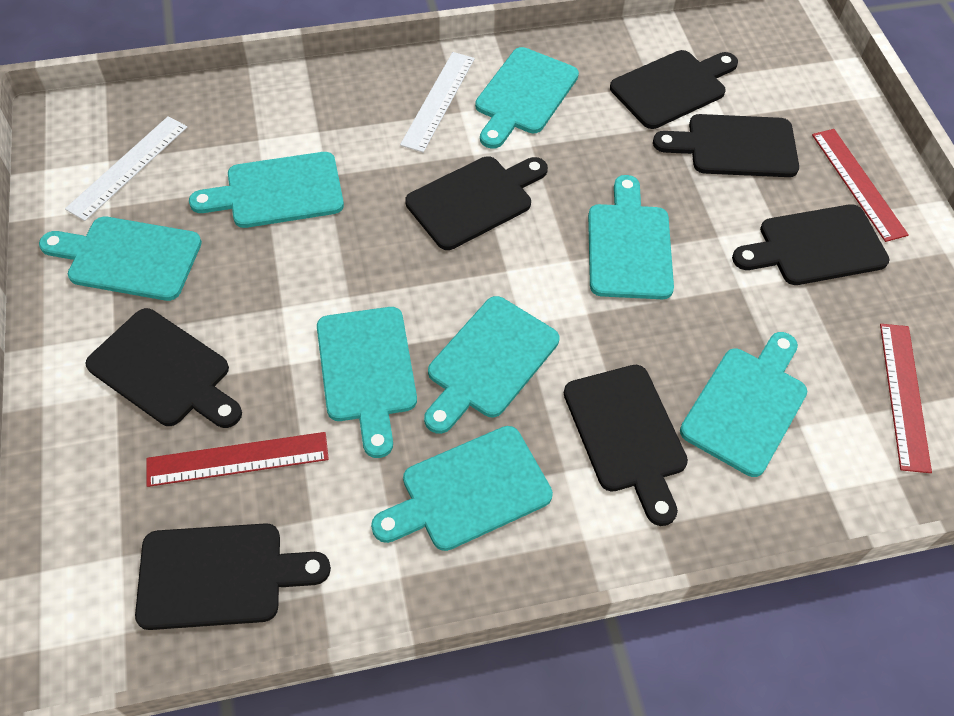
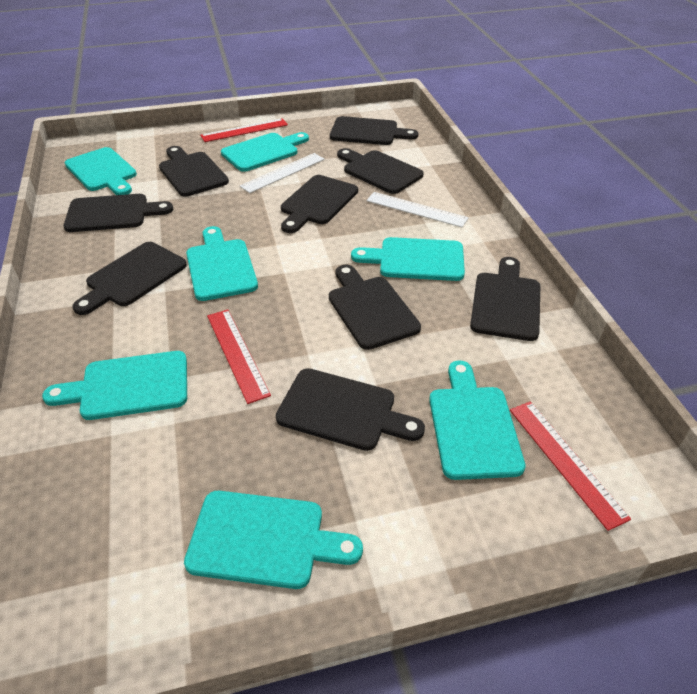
black cutting board: [85,308,242,428] [135,523,331,630] [405,156,548,250] [564,365,688,526] [610,50,738,129] [653,114,799,177] [732,204,890,285] = 7 -> [64,194,173,232] [72,242,187,315] [159,146,229,197] [276,368,425,451] [281,175,358,233] [329,264,421,350] [330,116,418,145] [337,148,424,194] [470,257,540,341] = 9
turquoise cutting board: [39,217,202,301] [189,152,344,228] [317,307,417,458] [371,426,553,551] [424,296,559,434] [475,47,579,149] [588,175,674,299] [680,332,807,477] = 8 -> [42,351,187,420] [65,147,137,195] [184,491,363,589] [186,226,258,301] [221,132,309,172] [351,237,465,281] [429,361,526,480] = 7

